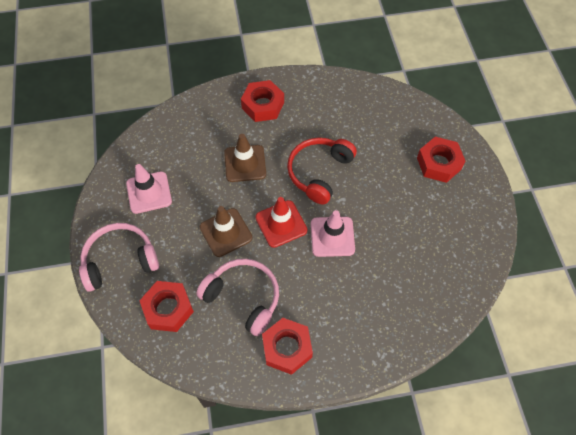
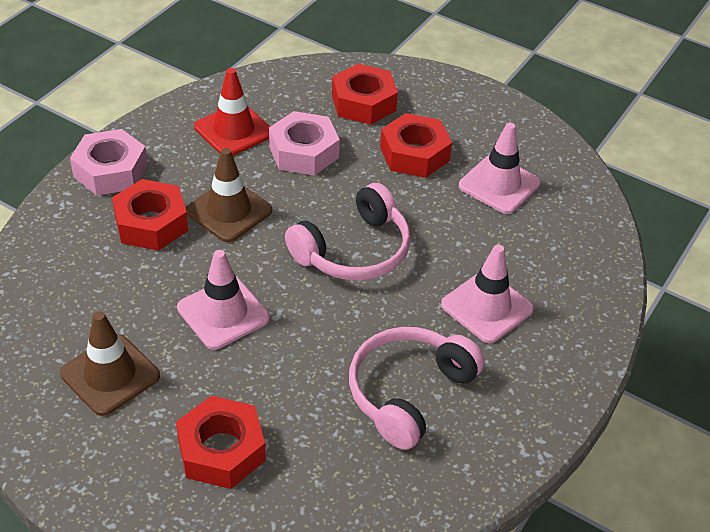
pink nut: none = 0 -> [70,129,148,196] [269,111,340,176] = 2
pink traffic cone: [126,164,172,214] [311,210,355,257] = 2 -> [177,250,270,350] [441,245,534,343] [459,123,541,214] = 3
red headphones: [287,138,357,204] = 1 -> none = 0

